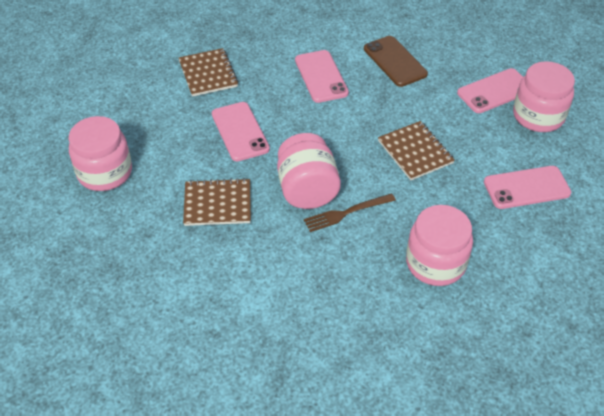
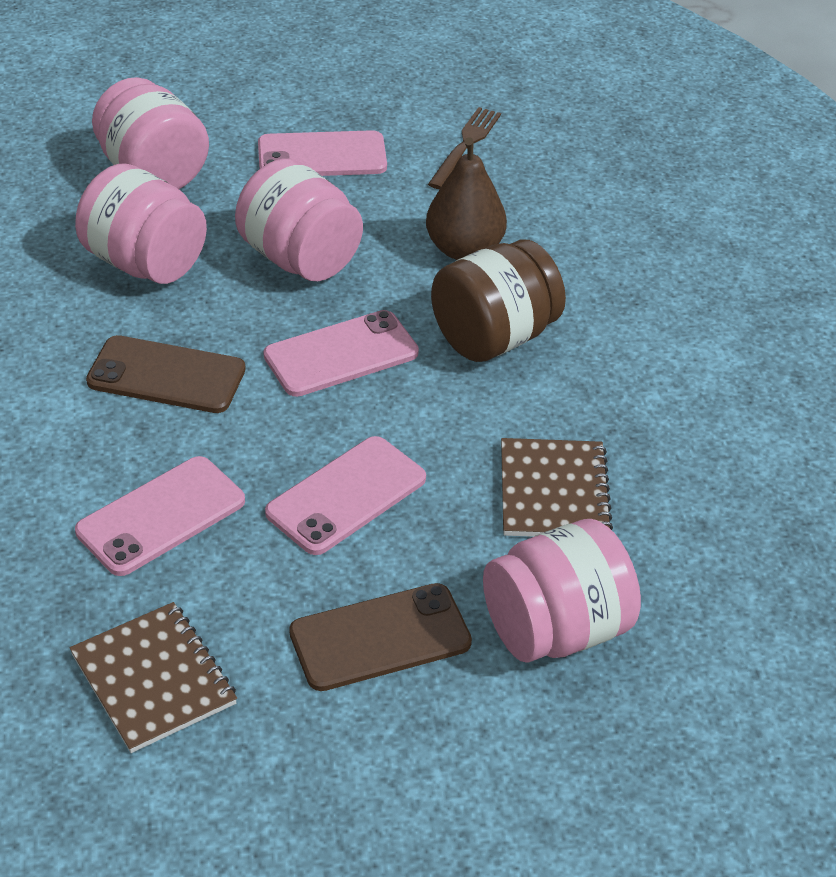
brown jar: none = 0 -> [431,239,566,362] = 1
brown notebook: [178,48,238,97] [183,178,251,226] [378,121,455,180] = 3 -> [69,602,237,753] [501,438,613,537] = 2
brown pear: none = 0 -> [426,138,507,260] = 1
brown phone: [364,36,428,87] = 1 -> [86,335,246,413] [289,583,472,691] = 2

